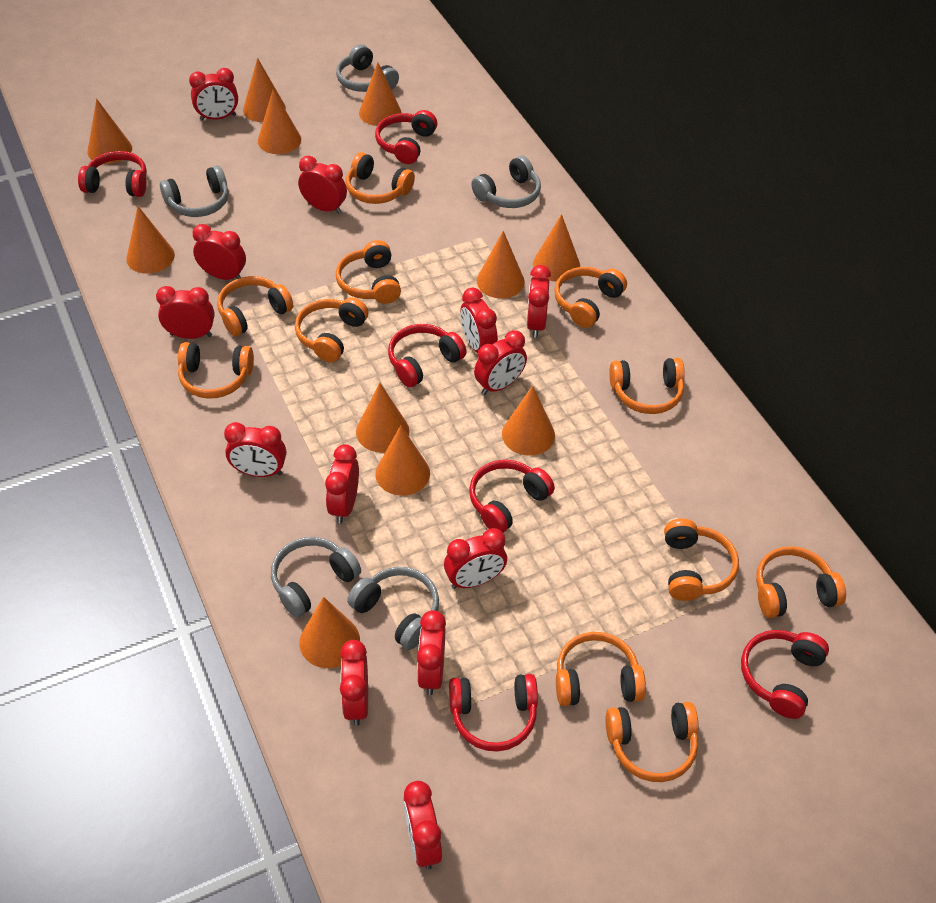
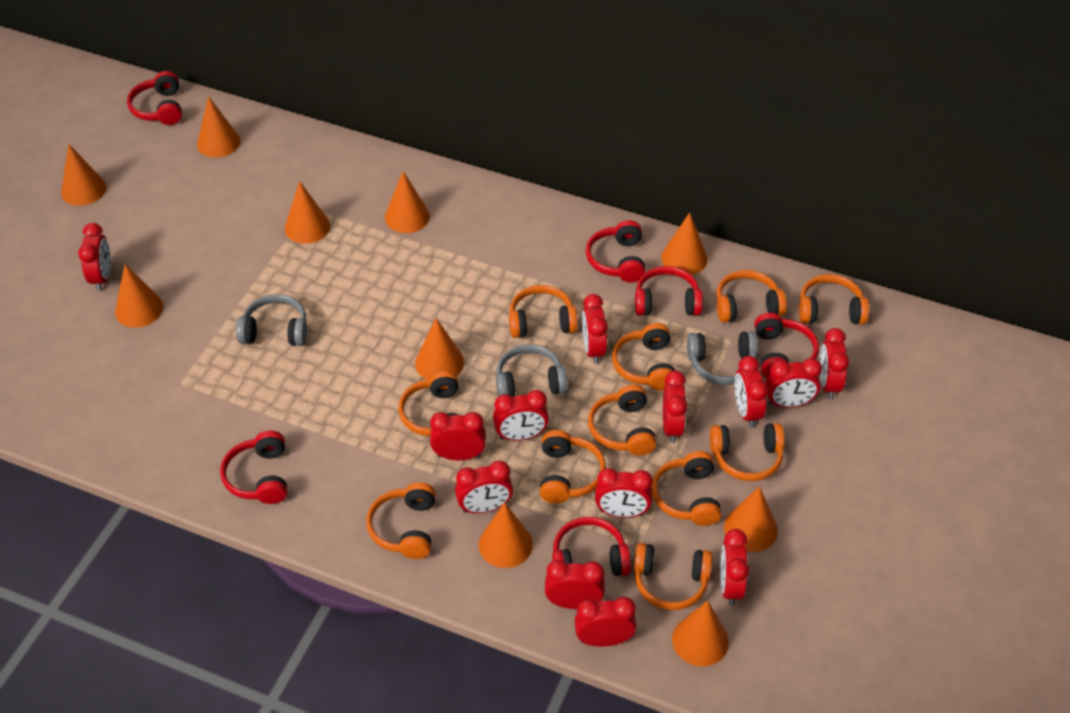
grey headphones: [160,165,229,217] [271,537,361,618] [336,44,399,92] [347,567,439,650] [471,156,541,208] = 5 -> [236,294,307,346] [496,344,568,397] [687,331,758,385] = 3
orange cone: [88,99,132,164] [126,206,175,274] [243,58,286,122] [258,89,301,154] [299,597,360,668] [356,382,409,453] [359,62,401,126] [376,425,430,496] [477,231,525,298] [502,386,555,456] [533,214,580,281] = 11 -> [61,144,106,206] [115,264,163,328] [197,96,240,158] [285,181,330,244] [385,171,430,233] [415,318,464,379] [479,502,533,568] [661,212,708,275] [672,600,729,666] [724,486,778,552] = 10

